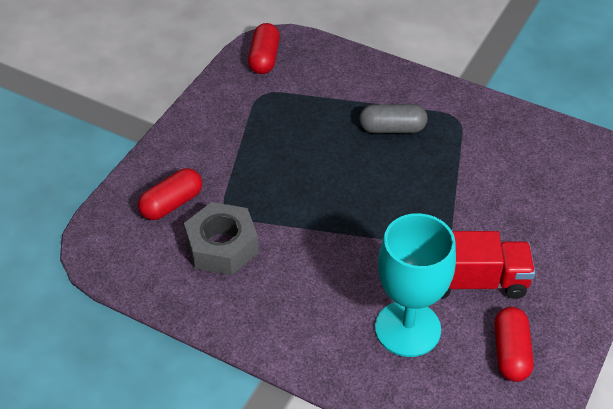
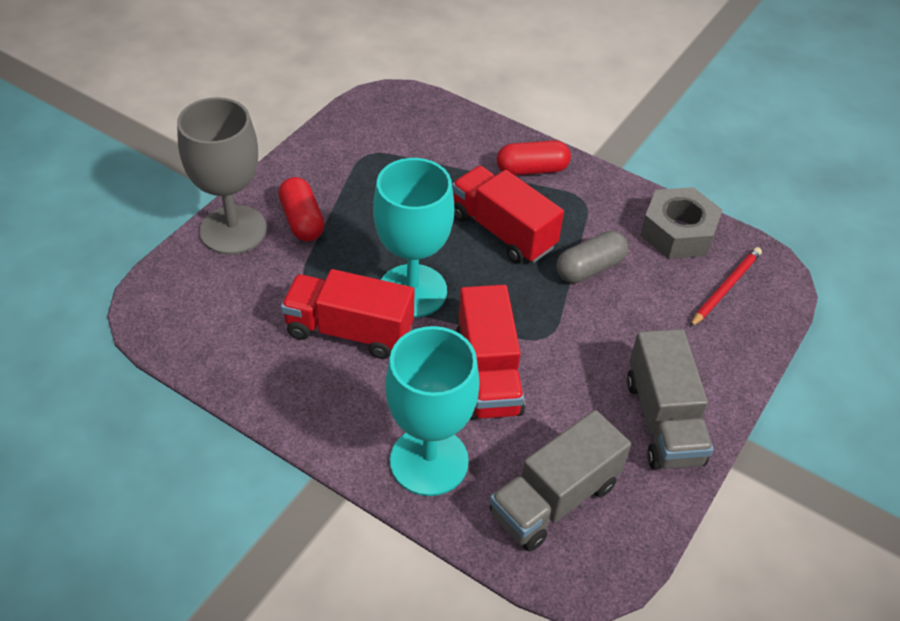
grey goblet: none = 0 -> [177,97,267,255] = 1
grey truck: none = 0 -> [490,410,631,551] [627,329,714,470] = 2
red capsule: [138,168,202,220] [248,23,280,74] [494,307,534,382] = 3 -> [278,177,325,241] [497,140,571,175] = 2
red pencil: none = 0 -> [690,247,762,327] = 1
red truck: [441,231,535,299] = 1 -> [281,269,414,359] [452,166,564,264] [456,285,525,419] = 3
turquoise goblet: [375,213,456,357] = 1 -> [373,158,454,318] [385,326,480,496] = 2

